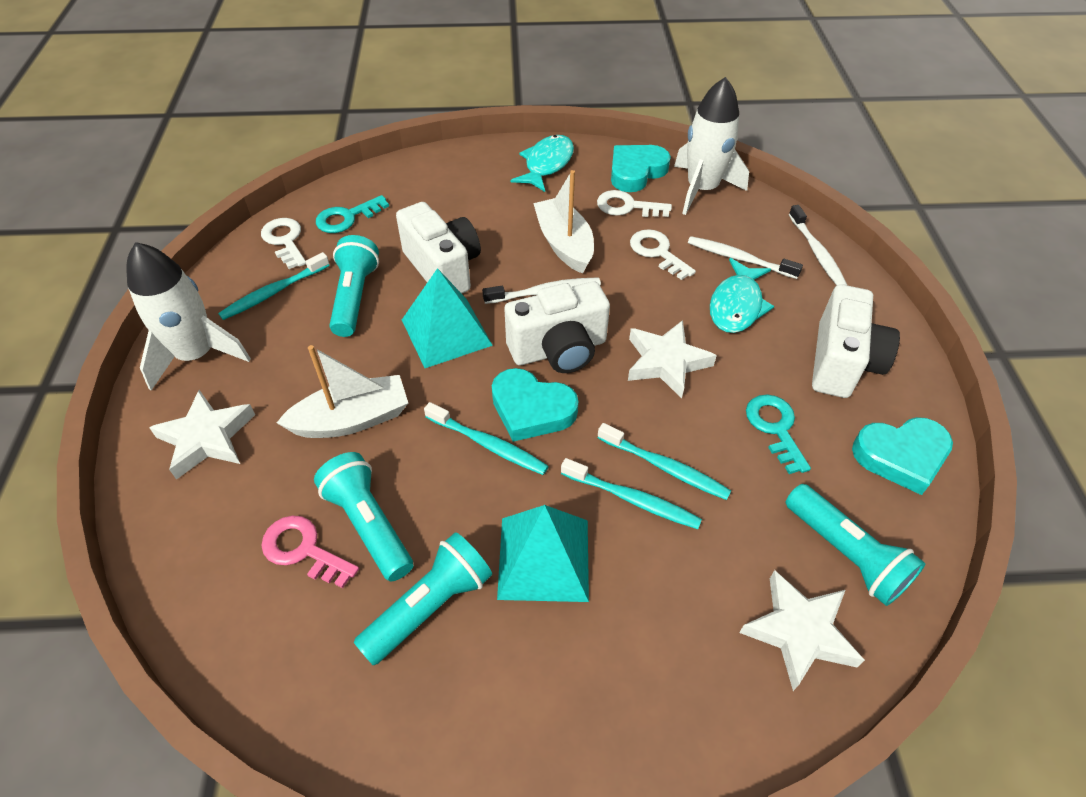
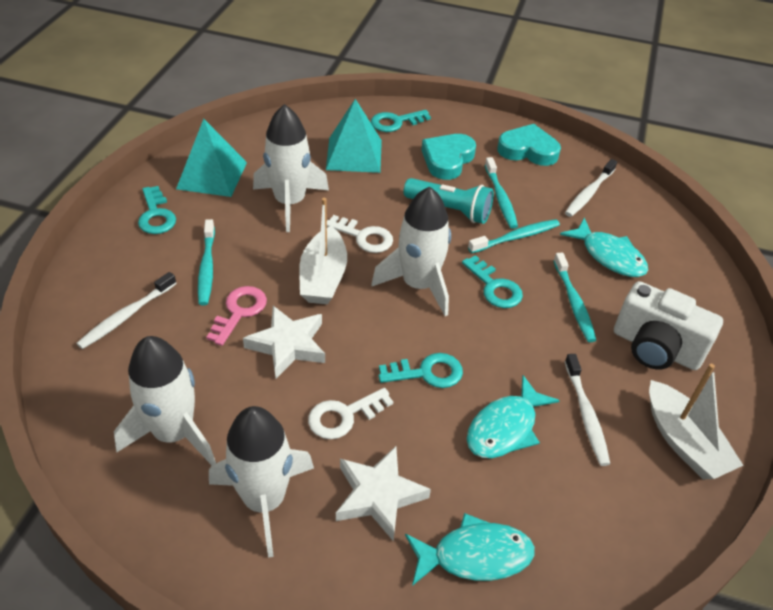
turquoise fish: [510,135,574,192] [710,258,774,333] = 2 -> [405,513,535,586] [467,375,560,458] [560,218,648,277] = 3
turquoise flashlight: [314,452,413,582] [329,235,379,337] [354,532,492,665] [786,484,925,606] = 4 -> [403,178,494,224] = 1
turquoise heart: [492,368,579,442] [611,145,671,192] [852,417,953,495] = 3 -> [421,134,476,180] [497,124,561,166] = 2
turquoise key: [316,195,389,233] [746,395,811,474] = 2 -> [138,186,176,234] [371,110,431,132] [379,353,463,388] [462,255,523,308] = 4
white camera: [396,202,481,294] [504,281,610,373] [812,284,900,398] = 3 -> [614,281,723,370] = 1
white key: [261,218,306,269] [597,190,672,217] [630,229,696,280] = 3 -> [308,388,393,439] [327,215,393,253] = 2
white rocket: [126,242,251,390] [674,77,749,215] = 2 -> [114,336,216,465] [209,406,314,558] [253,104,329,232] [371,187,451,316] = 4
white star: [149,390,255,480] [628,320,717,399] [739,570,865,691] = 3 -> [243,306,325,379] [336,446,431,542] = 2

